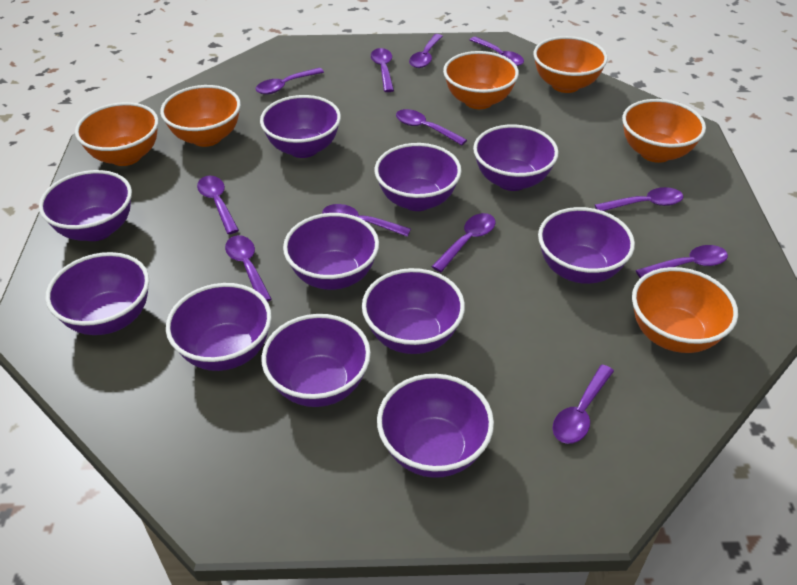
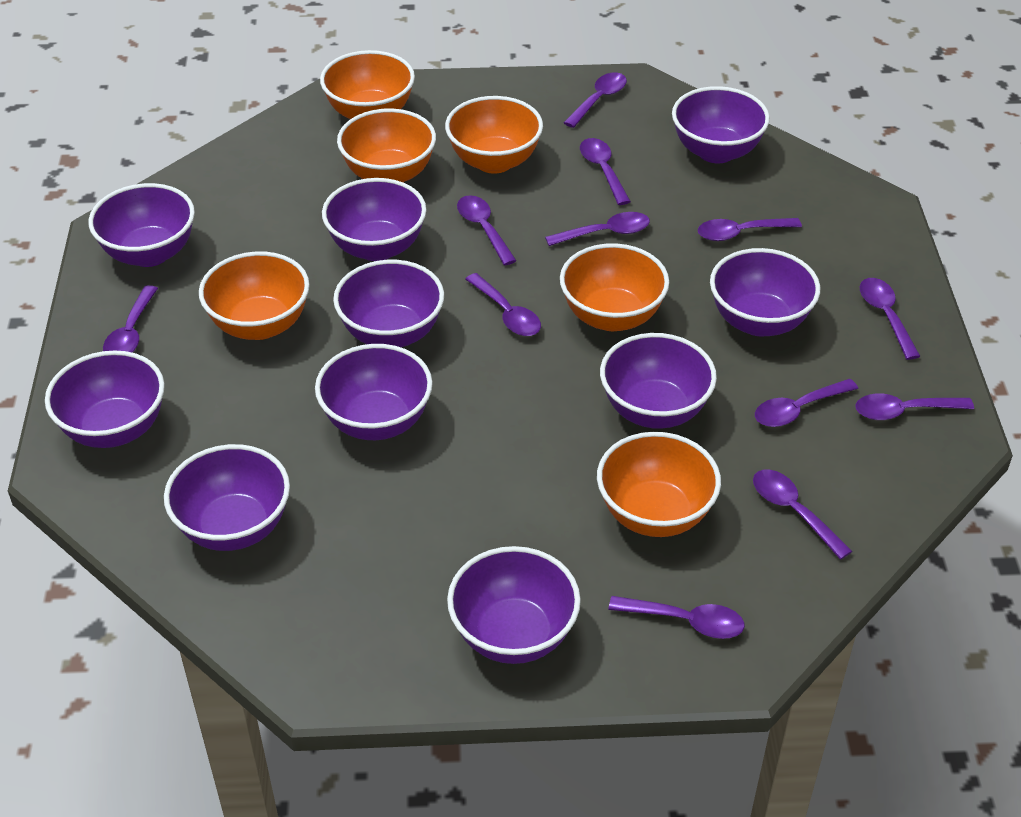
purple bowl: [39,170,132,241] [45,252,149,335] [166,283,272,371] [260,95,341,158] [261,314,371,407] [283,213,379,290] [362,268,465,354] [375,143,462,211] [377,374,494,478] [473,124,559,191] [538,207,635,284] = 11 -> [45,350,165,448] [89,183,195,267] [164,444,290,551] [315,344,433,440] [322,178,426,261] [333,260,444,347] [447,546,581,664] [600,333,717,429] [672,86,770,163] [710,248,820,336] = 10

